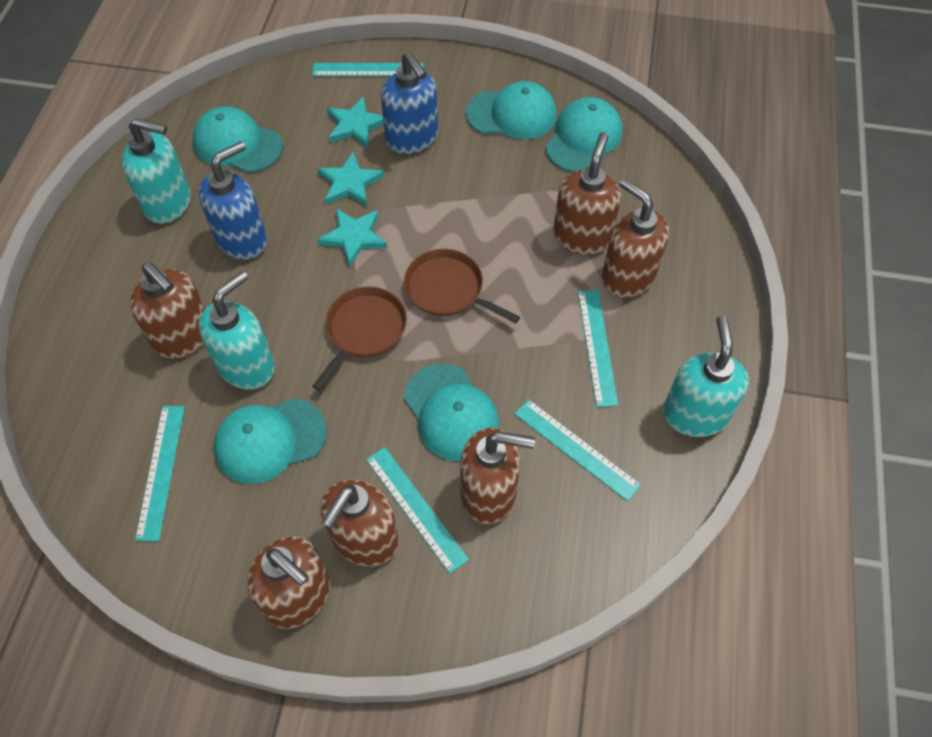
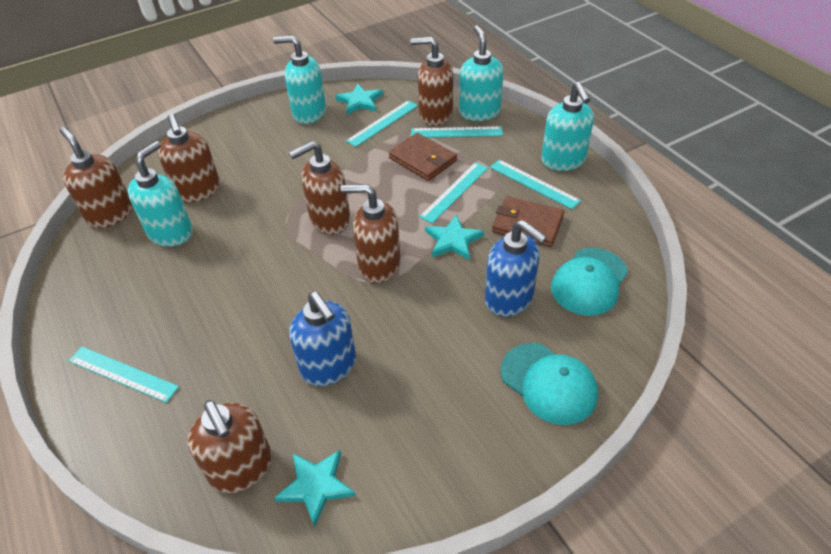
brown pan: [312,287,407,391] [404,249,520,323] = 2 -> none = 0
brown wallet: none = 0 -> [389,133,457,181] [492,196,564,247] = 2
turquoise cap: [193,106,283,173] [213,398,327,484] [404,363,499,461] [466,81,557,139] [545,97,622,172] = 5 -> [501,343,598,425] [551,248,628,316] = 2
turquoise soap dispenser: [121,118,191,224] [198,271,275,389] [663,316,749,437] = 3 -> [128,141,193,247] [273,35,326,124] [459,25,503,121] [541,82,594,171] = 4

